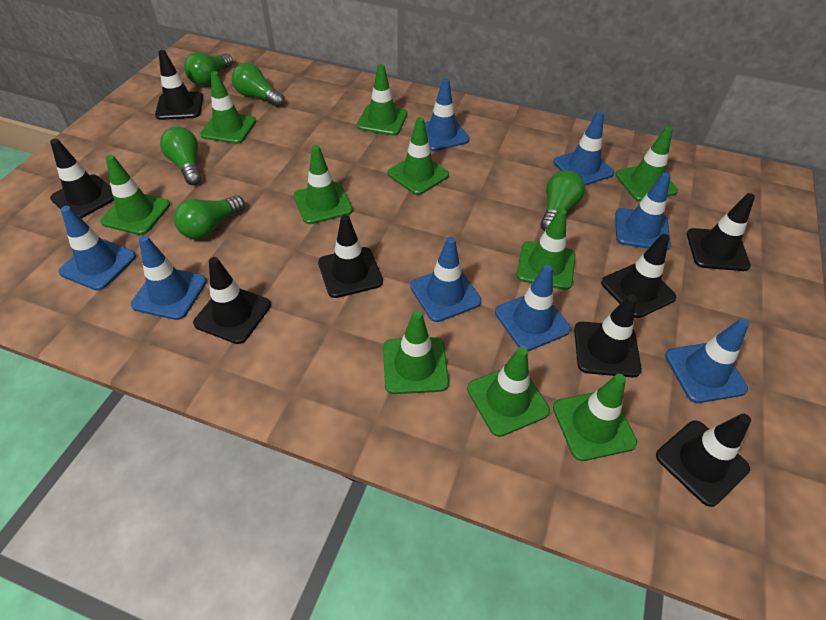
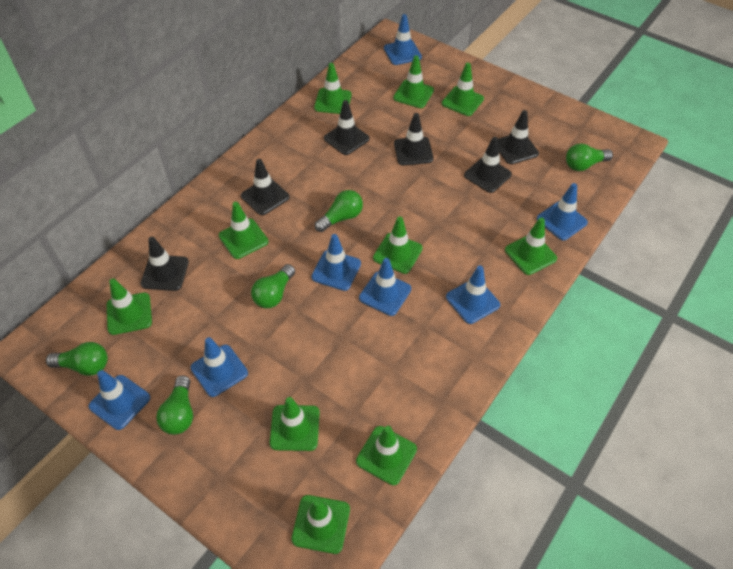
black traffic cone: [50,139,114,219] [155,50,203,120] [193,257,271,344] [318,215,383,298] [574,294,642,378] [601,234,676,318] [656,414,751,507] [687,193,755,271] = 8 -> [141,237,189,291] [241,159,290,215] [324,100,370,155] [394,113,434,165] [464,137,512,193] [498,110,539,164] = 6
blue traffic cone: [58,206,136,291] [131,235,207,320] [410,237,482,322] [425,78,470,151] [495,265,571,351] [554,111,614,186] [615,173,671,250] [665,318,749,403] = 8 -> [89,370,150,430] [191,337,248,397] [311,234,361,291] [359,258,411,316] [384,14,422,65] [446,266,500,324] [537,183,588,240] = 7

